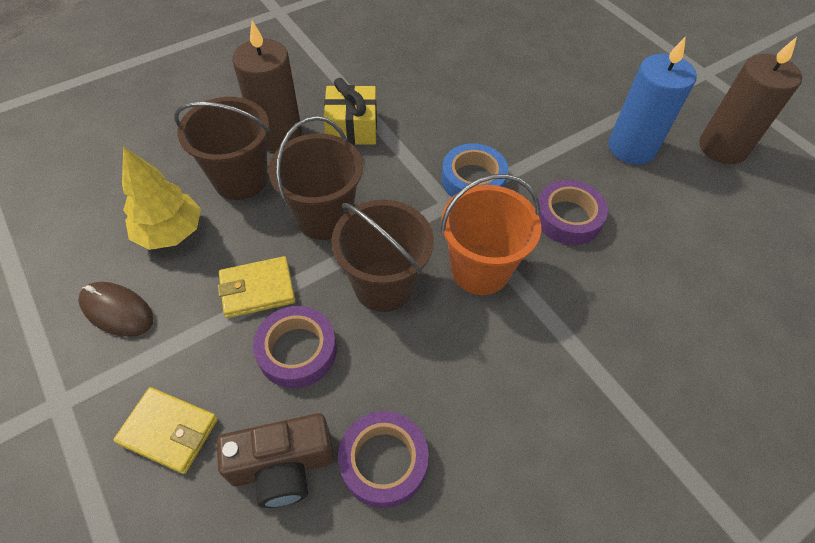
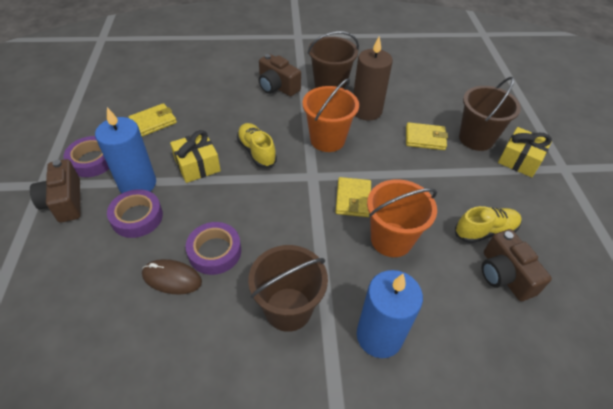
blue candle: [608,36,697,165] = 1 -> [95,107,156,193] [357,270,423,358] = 2
blue tape: [441,143,508,197] = 1 -> none = 0
brown camera: [217,413,334,508] = 1 -> [30,159,81,222] [259,54,301,97] [481,229,552,301] = 3
brown candle: [232,21,302,151] [699,37,802,164] = 2 -> [353,36,393,120] = 1
orange bucket: [441,174,541,295] = 1 -> [302,78,359,152] [367,179,437,257] = 2
yellow gift: [324,78,377,145] = 1 -> [170,130,221,183] [498,127,552,177] = 2
yellow shoe: none = 0 -> [237,123,277,168] [455,206,522,243] = 2
yellow tree: [122,146,201,250] = 1 -> none = 0
yellow wallet: [114,387,218,474] [218,256,296,318] = 2 -> [128,103,177,137] [336,177,371,217] [406,122,448,150] = 3

